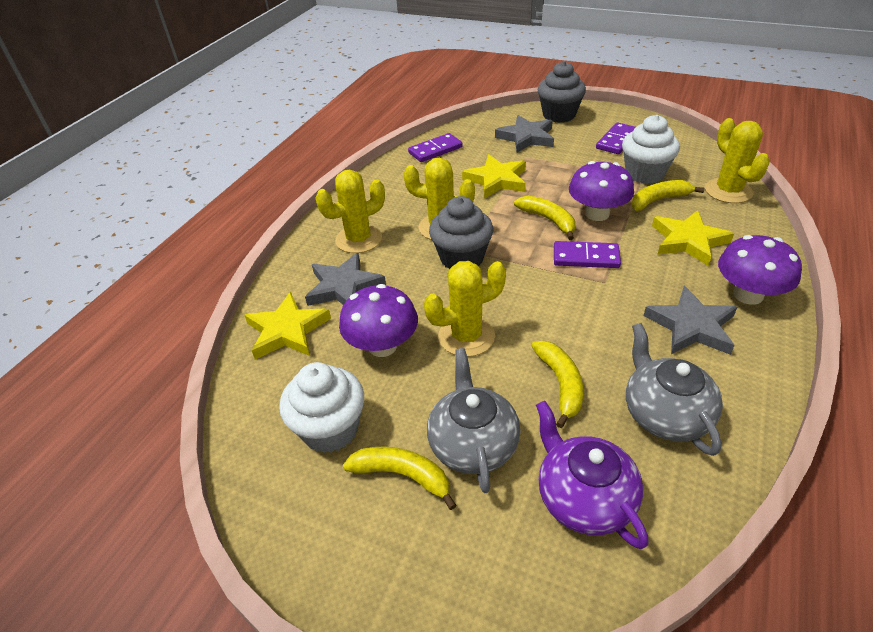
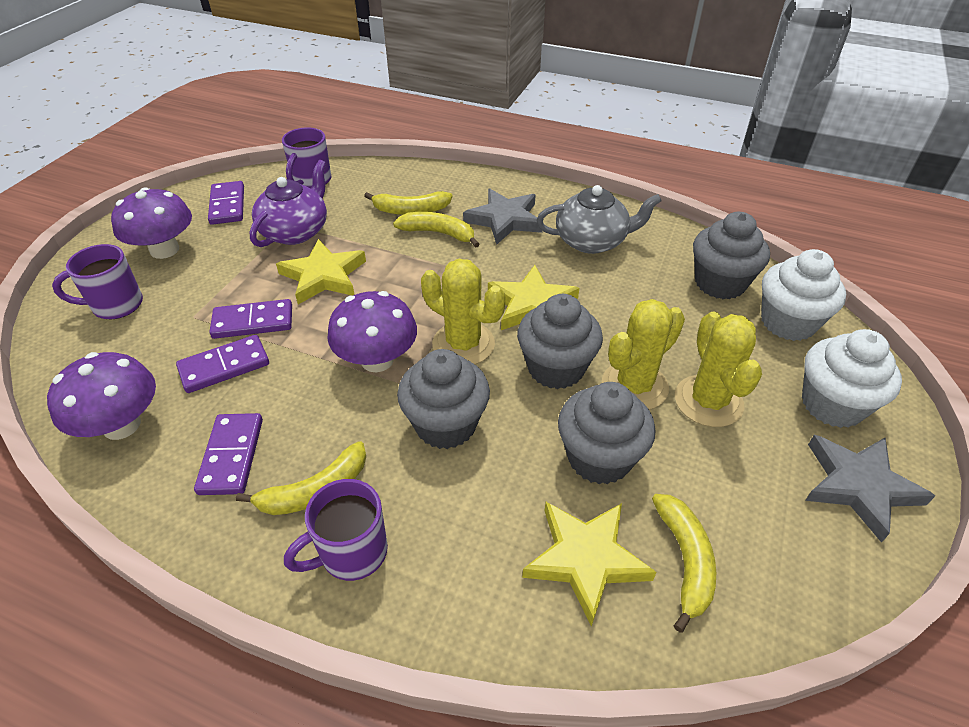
grey cupcake: [429,196,493,269] [538,61,586,123] = 2 -> [397,349,490,449] [517,294,603,389] [558,382,655,484] [693,212,770,299] = 4
grey star: [305,253,386,306] [495,115,554,153] [644,286,737,355] = 3 -> [463,189,542,245] [805,435,935,543] = 2
grey teapot: [427,348,521,493] [626,323,723,456] = 2 -> [537,185,662,254] = 1
purple domino: [408,133,463,162] [554,241,621,268] [596,123,635,154] = 3 -> [176,335,269,393] [194,413,263,495] [208,181,244,225] [210,299,292,339] = 4
purple mug: none = 0 -> [52,244,143,319] [282,127,331,188] [284,479,388,581] = 3
yellow cactus: [316,170,385,253] [403,158,475,240] [424,261,506,357] [705,118,770,203] = 4 -> [421,259,505,364] [602,299,685,410] [675,312,762,427] = 3

